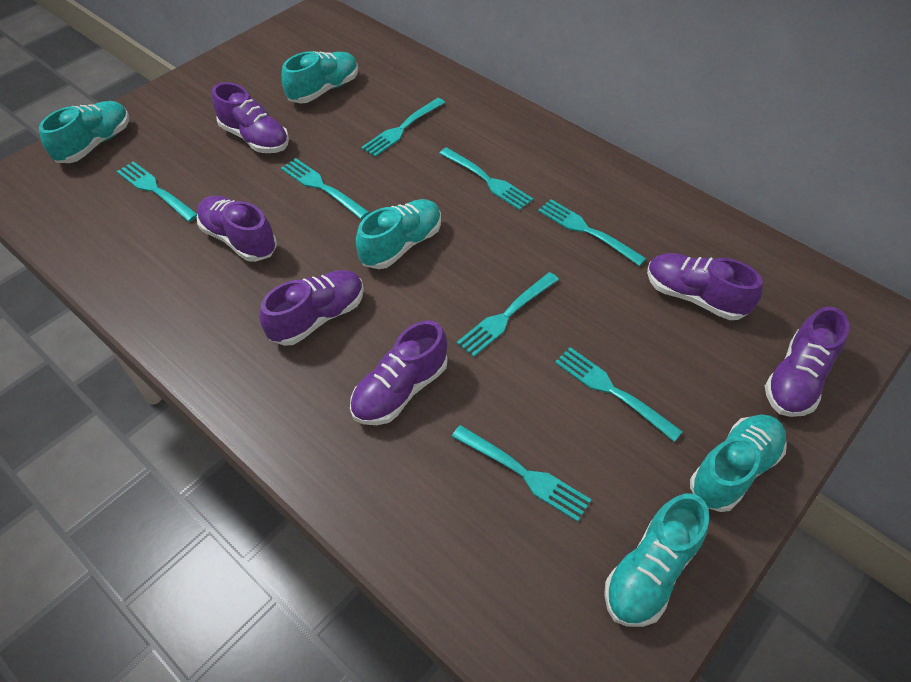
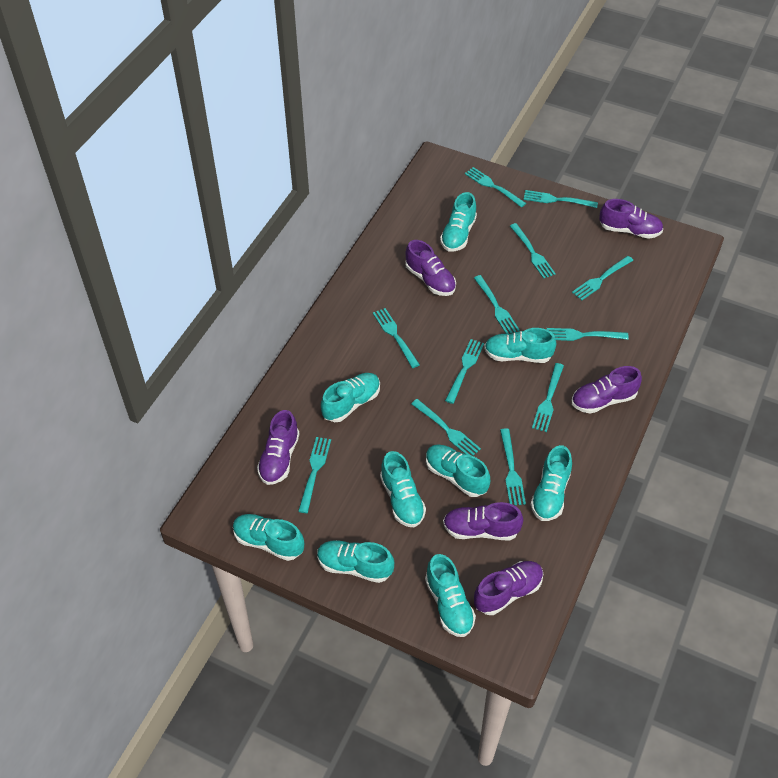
turquoise fork: [117,161,197,222] [281,158,369,219] [361,98,445,157] [439,147,533,210] [452,425,592,522] [457,272,559,357] [538,199,647,266] [555,347,683,442] = 8 -> [298,437,331,513] [373,308,420,368] [411,399,481,456] [445,339,484,404] [465,167,526,208] [474,275,520,334] [500,428,526,505] [510,223,556,279] [523,190,598,208] [532,363,564,432] [546,328,629,341] [572,256,634,300] = 12
turquoise shoe: [39,101,129,163] [282,51,358,103] [356,199,441,269] [604,494,709,627] [690,415,787,512] = 5 -> [233,514,304,561] [317,540,394,583] [321,373,380,422] [380,451,426,527] [425,554,476,637] [426,445,490,497] [440,192,477,252] [484,328,556,363] [530,445,572,521] = 9

